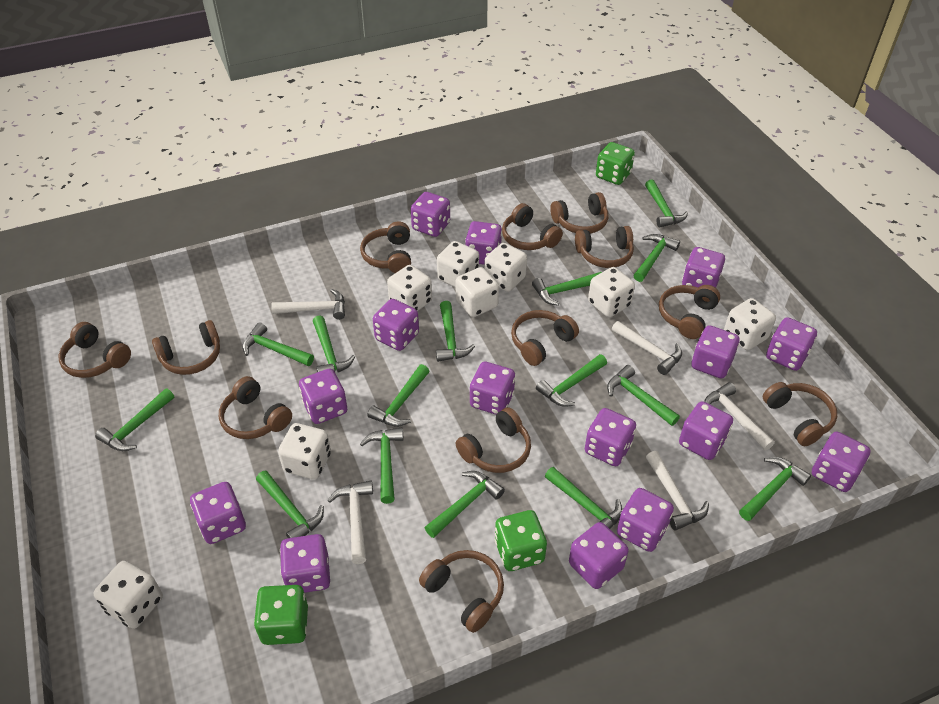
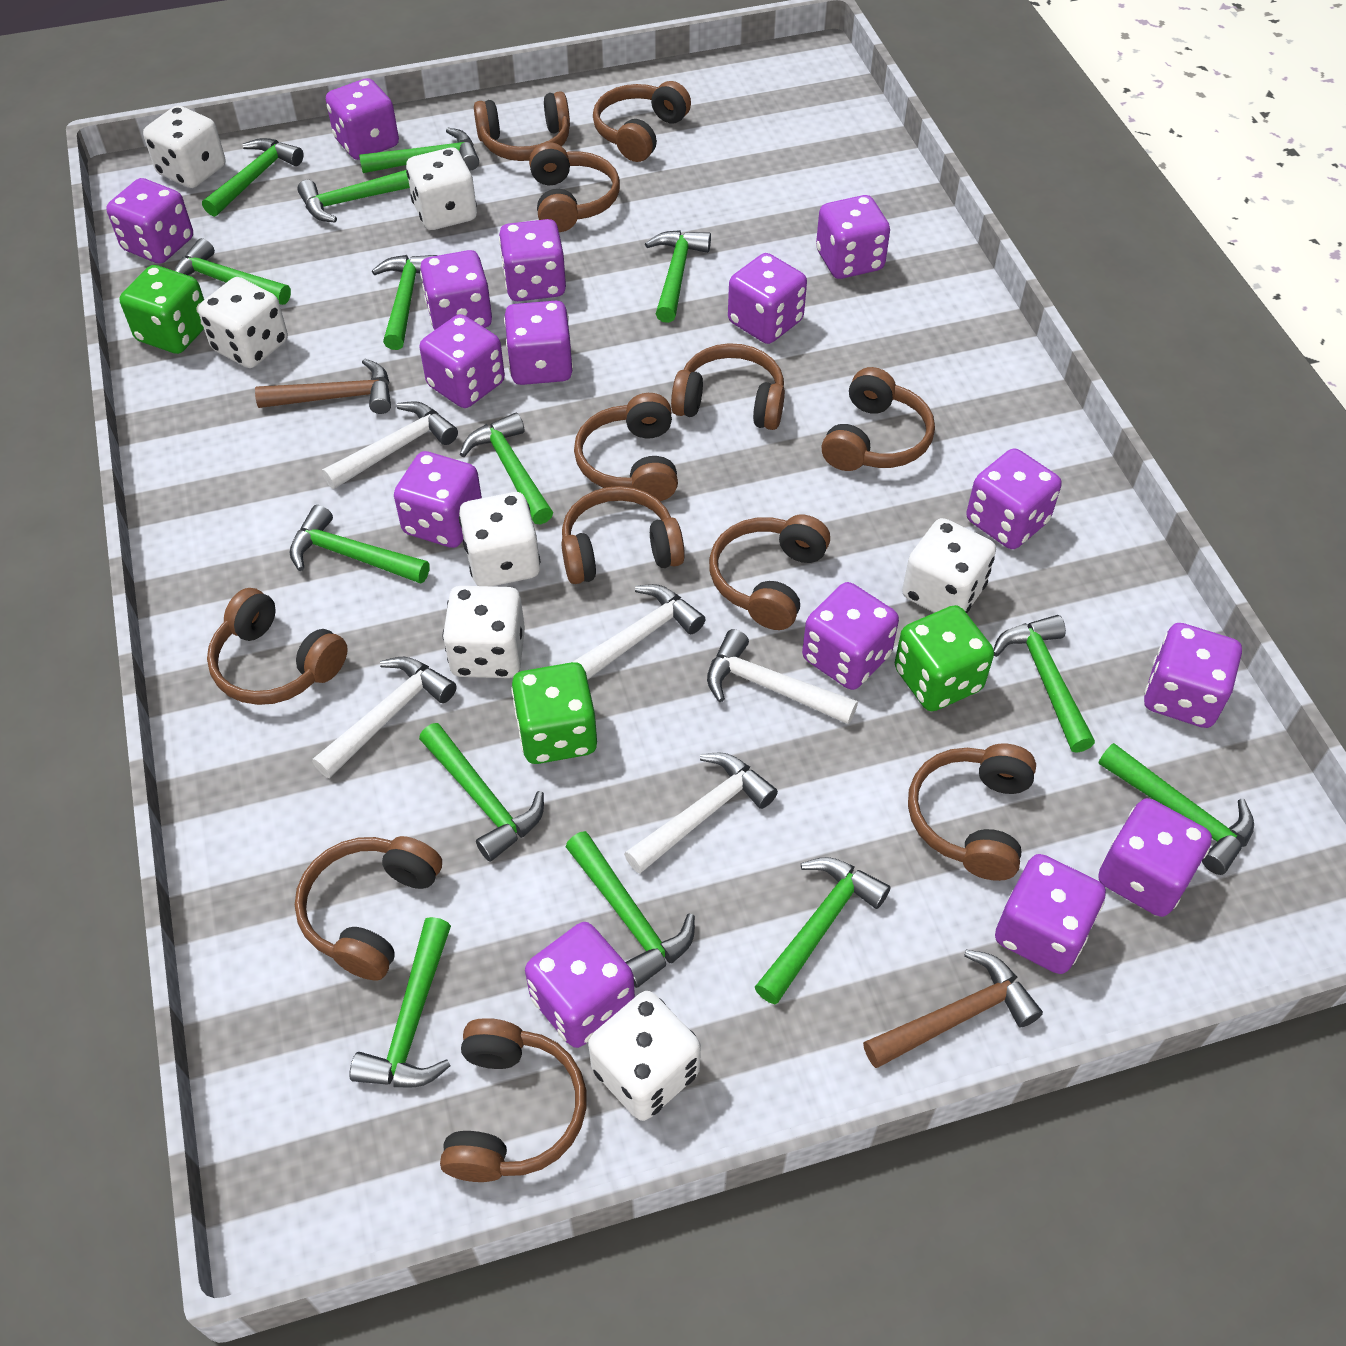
brown hammer: none = 0 -> [255,358,391,414] [863,950,1043,1068] = 2
green hammer: [95,388,174,451] [242,322,314,366] [256,471,324,538] [313,315,355,373] [360,427,404,504] [367,364,429,427] [425,471,505,538] [436,301,475,362] [532,272,602,306] [536,354,607,407] [545,467,622,529] [607,365,680,426] [633,234,680,282] [645,180,688,228] [739,457,811,521] = 15 -> [175,238,291,305] [202,138,304,217] [289,505,430,584] [297,170,410,222] [349,917,451,1087] [359,128,479,173] [372,255,438,350] [419,723,544,862] [460,412,553,525] [566,831,695,988] [645,230,711,323] [755,857,891,1005] [993,615,1095,753] [1098,743,1254,875] = 14
white dice: [94,561,163,629] [278,423,331,480] [387,265,432,311] [437,241,479,288] [455,267,499,317] [484,243,527,292] [588,267,635,317] [724,298,776,350] = 8 -> [143,106,225,188] [198,277,288,368] [406,148,477,230] [443,586,525,678] [459,492,540,586] [588,991,701,1121] [902,518,996,613] = 7

